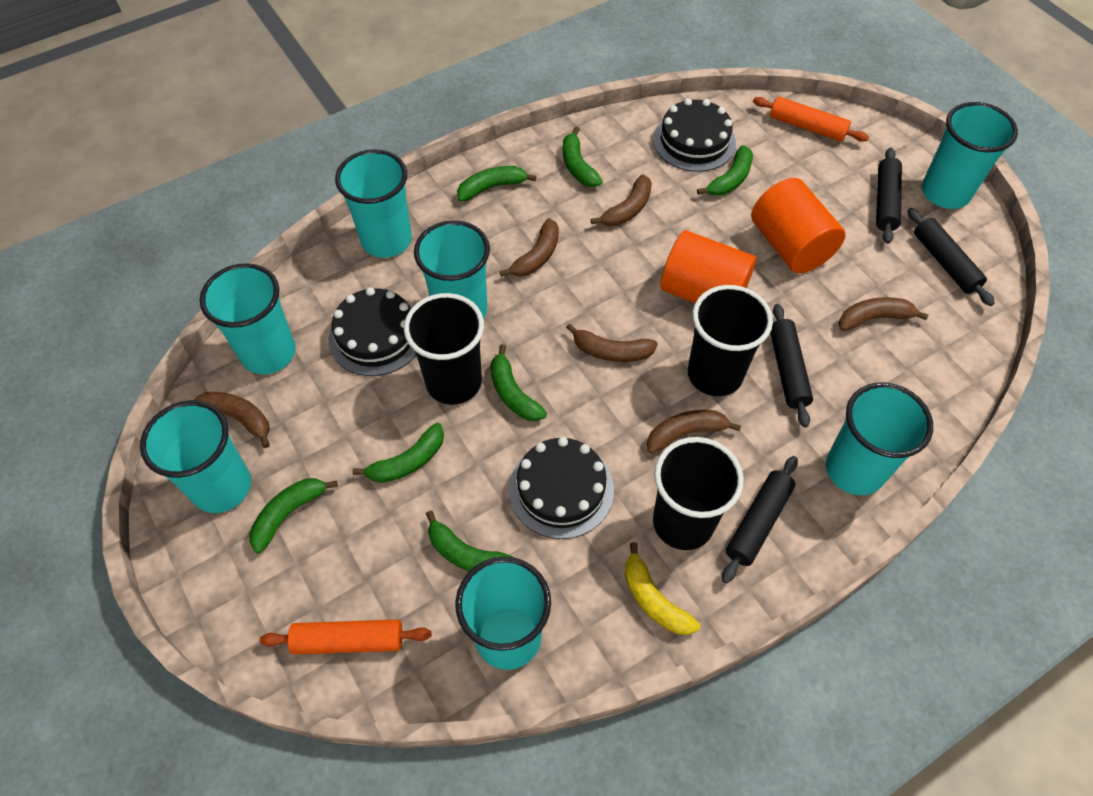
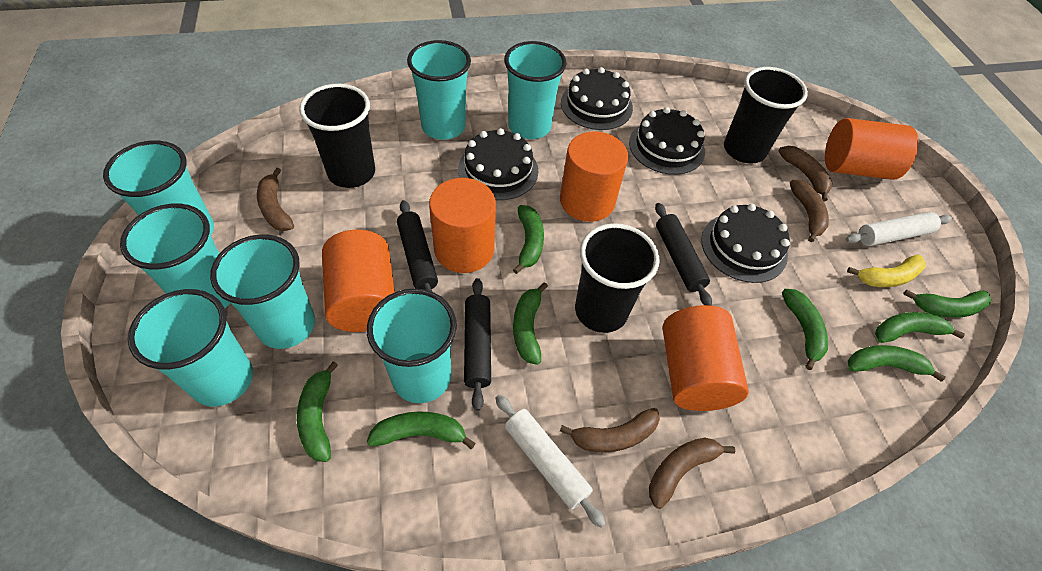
black cake: [328,287,416,376] [509,437,614,539] [653,98,736,172] = 3 -> [458,128,538,200] [561,67,633,130] [629,107,705,175] [701,204,790,283] = 4
black rolling pin: [722,456,798,583] [770,304,813,427] [876,148,902,244] [908,208,995,306] = 4 -> [397,200,438,292] [464,278,491,411] [655,203,712,306] = 3
brown banana: [195,392,270,448] [500,218,559,277] [566,324,658,362] [591,174,652,226] [647,410,741,454] [838,297,929,331] = 6 -> [257,168,294,231] [560,408,660,453] [649,438,735,509] [779,146,832,201] [790,180,829,242] = 5
green banana: [250,478,338,553] [353,423,444,483] [426,510,515,571] [457,166,537,202] [490,344,547,421] [563,127,603,187] [697,145,753,196] = 7 -> [297,361,338,462] [367,412,476,449] [513,205,544,274] [513,282,548,365] [782,289,828,370] [848,345,945,382] [875,312,965,343] [903,290,991,318] = 8
orange cylinder: [660,230,756,303] [751,178,846,273] = 2 -> [322,230,395,332] [429,178,496,273] [560,131,628,222] [663,305,749,411] [825,118,919,180] = 5
orange rolling pin: [260,619,431,655] [753,96,869,142] = 2 -> none = 0
white rolling pin: none = 0 -> [495,395,606,528] [846,212,952,246] = 2

